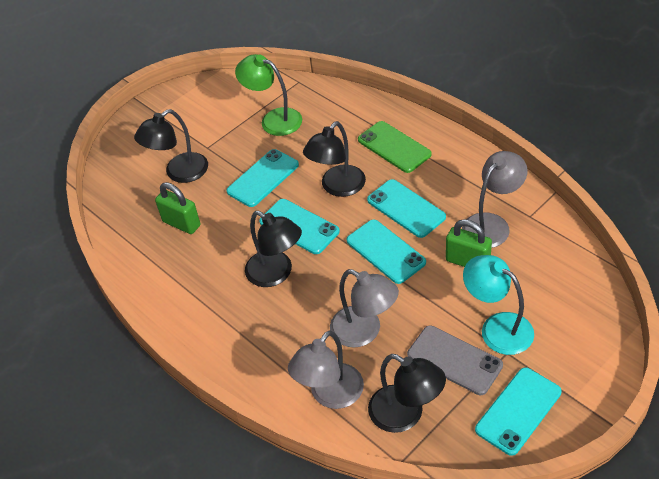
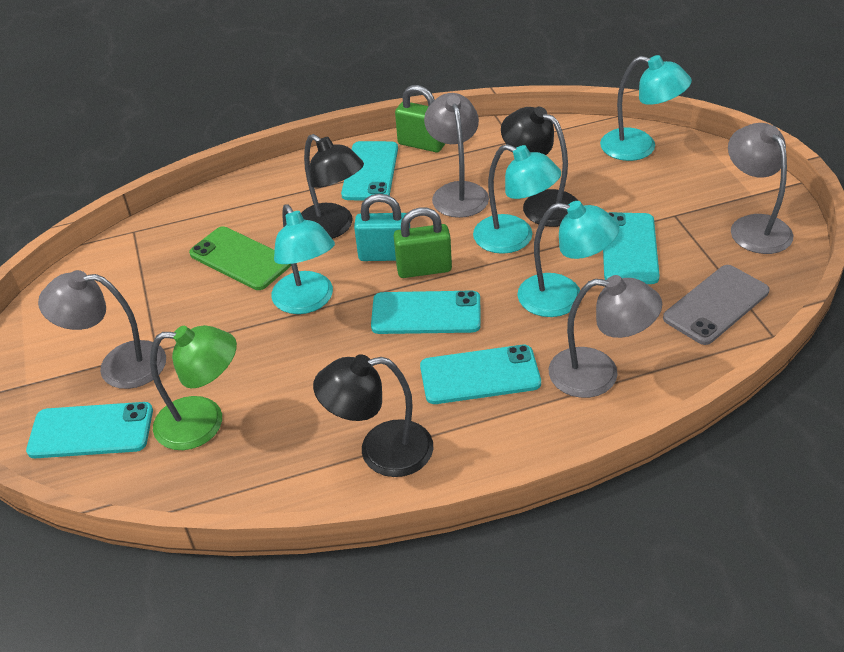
black lamp: [134,109,208,183] [245,211,302,287] [303,121,366,197] [368,354,446,433] = 4 -> [301,134,364,239] [313,354,433,477] [501,107,578,227] = 3
grey lamp: [288,331,364,409] [330,269,399,348] [462,151,528,248] = 3 -> [38,270,166,389] [424,93,489,218] [549,275,662,398] [728,123,793,254] = 4
turquoise lamp: [463,255,534,355] = 1 -> [271,204,335,314] [473,144,561,254] [518,201,619,317] [600,55,692,161] = 4
turquoise padlock: none = 0 -> [354,194,410,261] = 1

